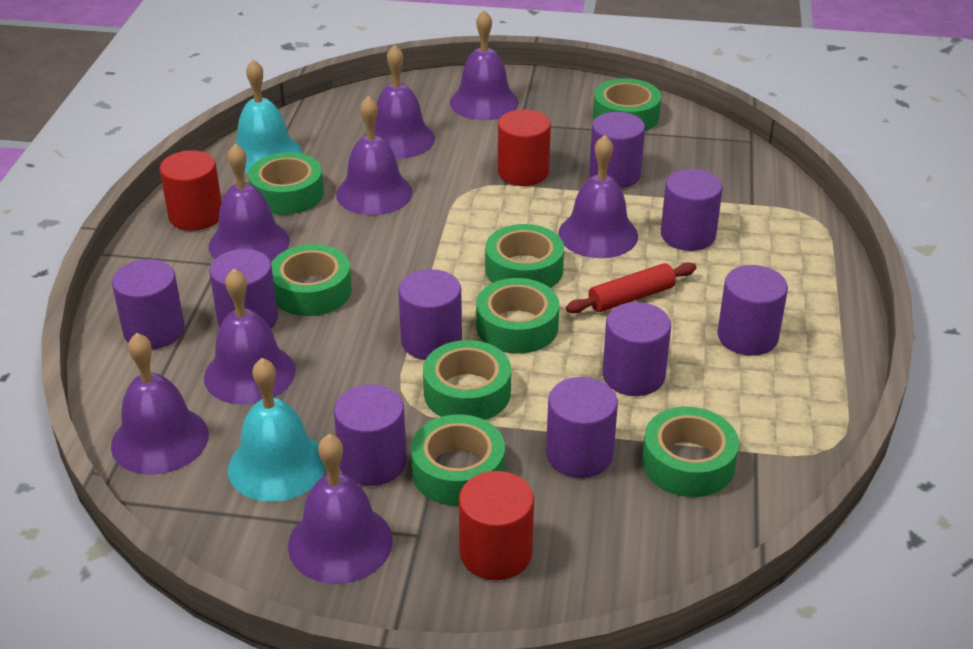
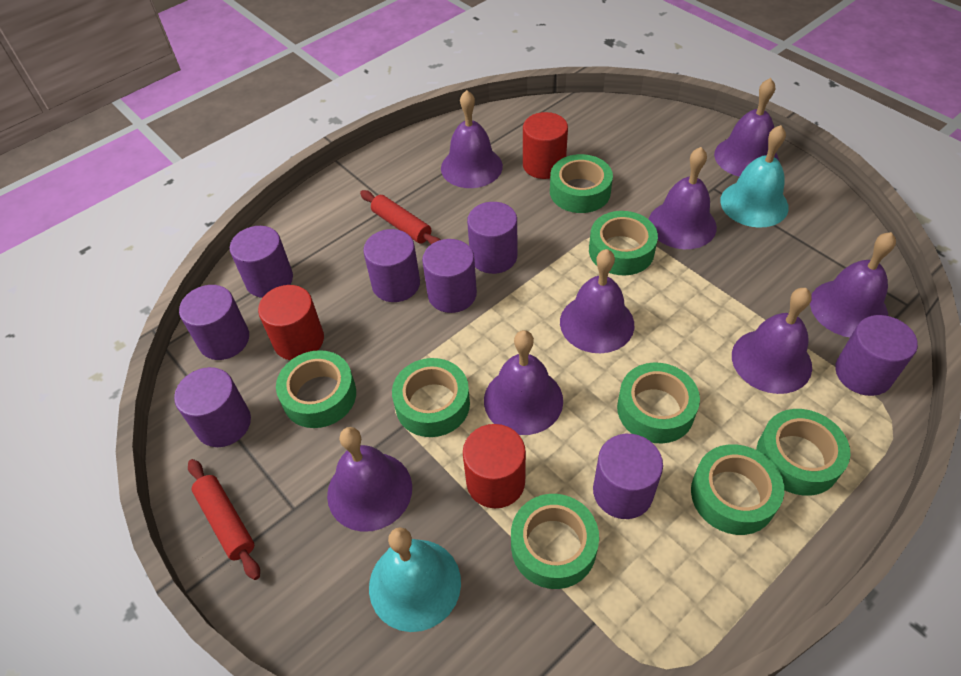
purple cylinder: [112,259,185,349] [209,249,278,329] [334,384,407,486] [398,269,462,360] [546,377,618,478] [589,112,645,188] [602,302,671,396] [661,169,723,251] [717,265,788,356] = 9 -> [174,367,251,447] [179,285,249,360] [230,226,293,298] [363,229,420,302] [422,239,477,313] [467,202,517,274] [593,434,663,519] [835,315,918,396] = 8
red rolling pin: [566,262,696,313] = 1 -> [188,459,260,580] [360,190,440,244] = 2

